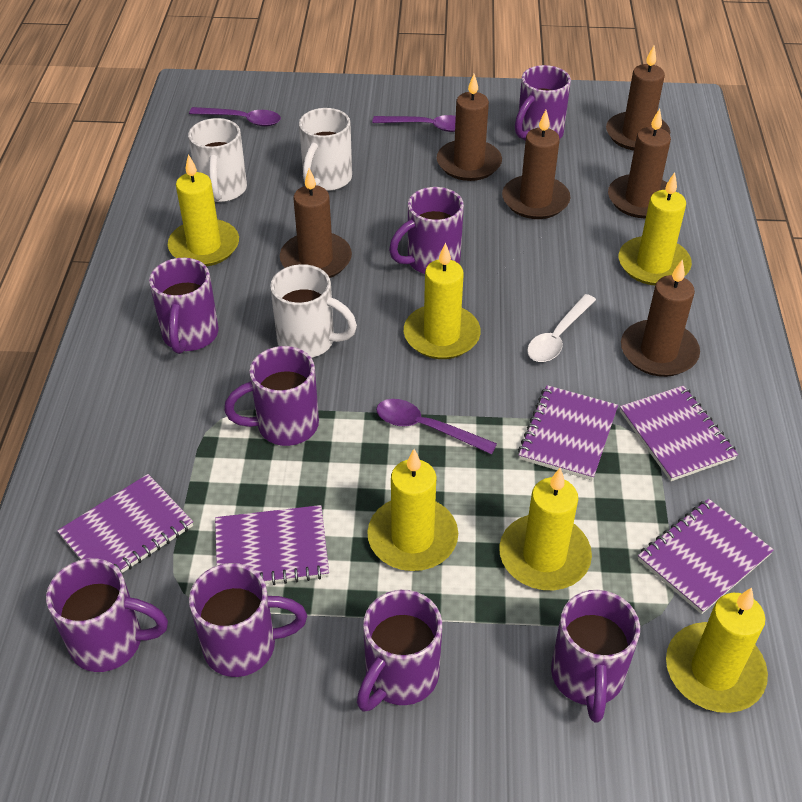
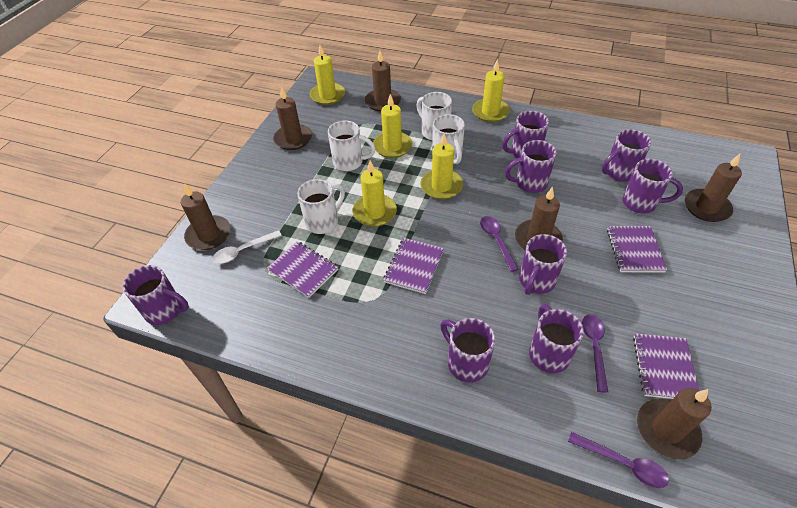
purple notebook: [57,474,193,573] [215,505,329,585] [518,385,618,480] [620,385,738,481] [638,499,774,614] = 5 -> [267,241,338,298] [384,238,444,294] [607,226,667,272] [633,333,699,399] = 4
white mug: [188,118,247,202] [270,264,357,358] [299,108,352,191] = 3 -> [297,179,345,234] [328,121,375,171] [416,92,452,140] [432,114,465,164] = 4
yellow candle: [168,154,239,267] [367,449,458,571] [404,242,481,359] [499,468,592,590] [619,172,692,285] [666,587,768,713] = 6 -> [310,45,345,105] [352,160,397,227] [373,94,412,158] [420,133,463,199] [472,59,510,122] = 5

